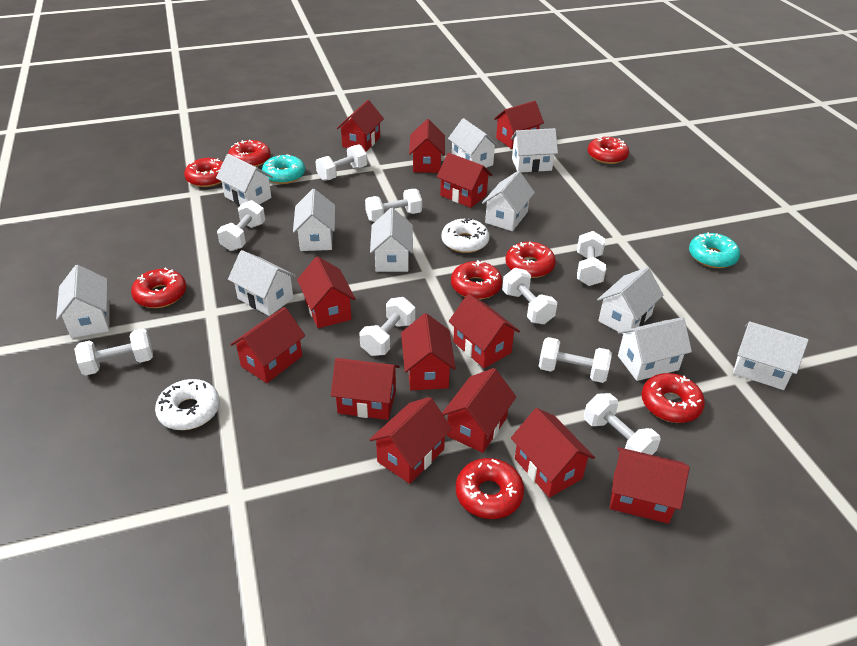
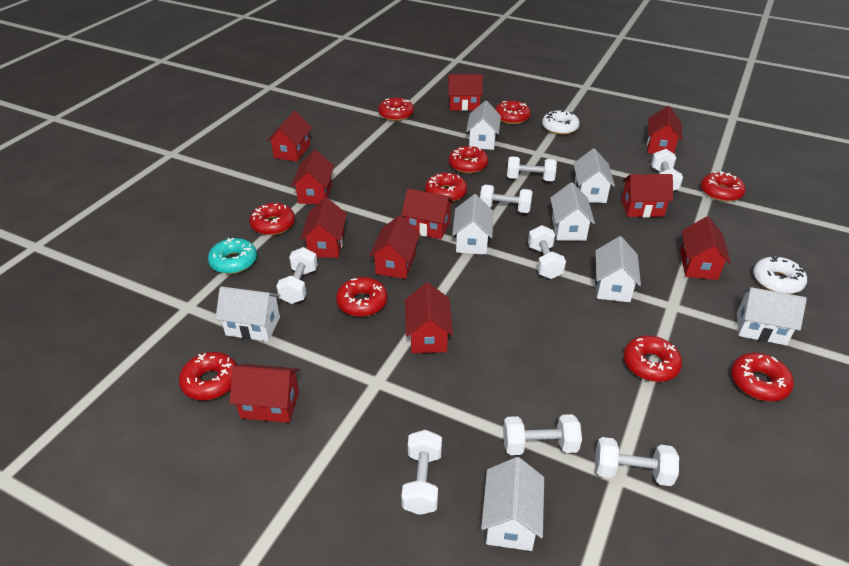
red donut: [131,268,186,308] [184,158,223,187] [228,140,271,167] [451,260,502,299] [456,458,524,519] [506,242,556,278] [588,137,629,164] [641,373,705,423] = 8 -> [179,352,237,400] [249,203,295,235] [336,277,387,317] [378,98,414,121] [425,173,467,201] [449,146,489,173] [495,101,531,124] [623,336,682,382] [701,171,746,202] [731,353,794,401] = 10
red house: [230,307,305,383] [297,256,356,328] [331,358,400,420] [337,100,384,152] [369,397,452,484] [401,313,456,391] [409,119,445,173] [437,153,492,208] [442,368,516,453] [449,294,520,368] [494,101,544,149] [511,408,595,498] [610,447,690,524] = 13 -> [229,364,300,423] [267,111,312,162] [291,150,334,204] [301,197,347,258] [369,215,420,279] [401,189,454,239] [405,283,453,353] [448,74,483,111] [621,174,673,217] [647,106,682,154] [680,216,731,280] = 11
turquoise donut: [262,154,305,184] [689,232,740,268] = 2 -> [208,238,257,274] = 1
white dumbbell: [74,329,153,376] [217,200,265,251] [316,144,367,181] [359,297,415,356] [365,189,422,222] [502,268,557,324] [539,337,612,383] [577,231,606,286] [584,393,661,455] = 9 -> [276,247,318,304] [401,430,442,515] [480,184,532,213] [503,414,582,455] [507,156,557,181] [528,225,566,279] [595,437,679,486] [651,149,683,191] = 8
white house: [56,265,110,338] [216,154,273,205] [228,250,296,316] [293,189,335,251] [370,208,413,272] [448,118,499,168] [482,171,535,231] [511,128,558,172] [597,267,664,334] [618,317,692,381] [733,321,809,390] = 11 -> [215,287,281,341] [452,194,493,255] [466,100,501,150] [481,457,544,551] [550,182,595,241] [573,148,615,203] [595,236,641,302] [737,287,807,345] = 8

